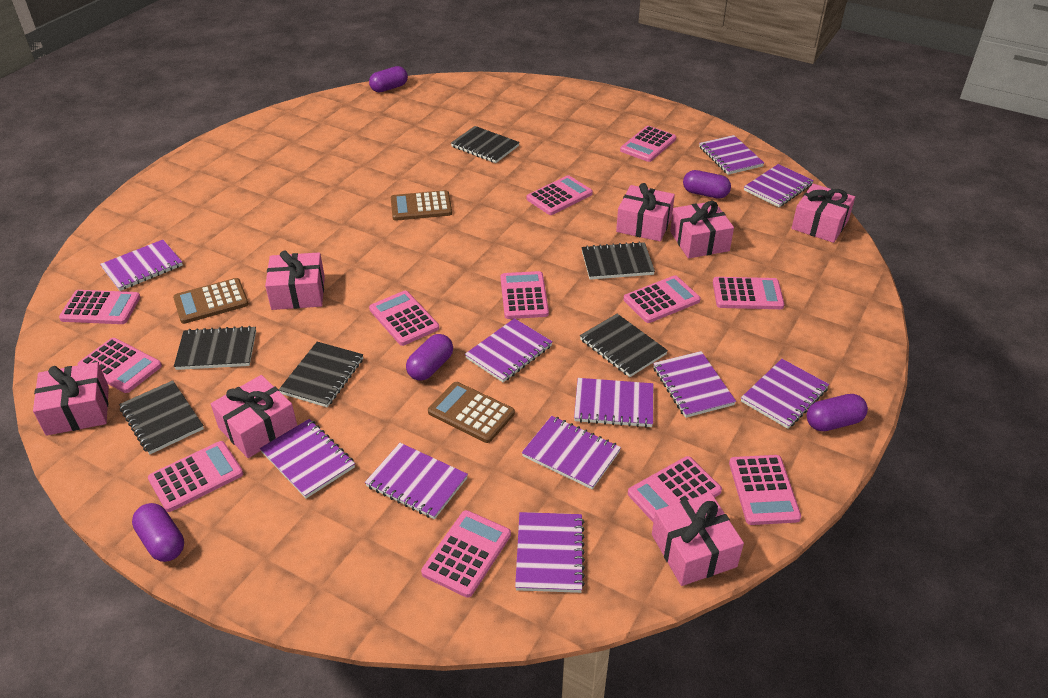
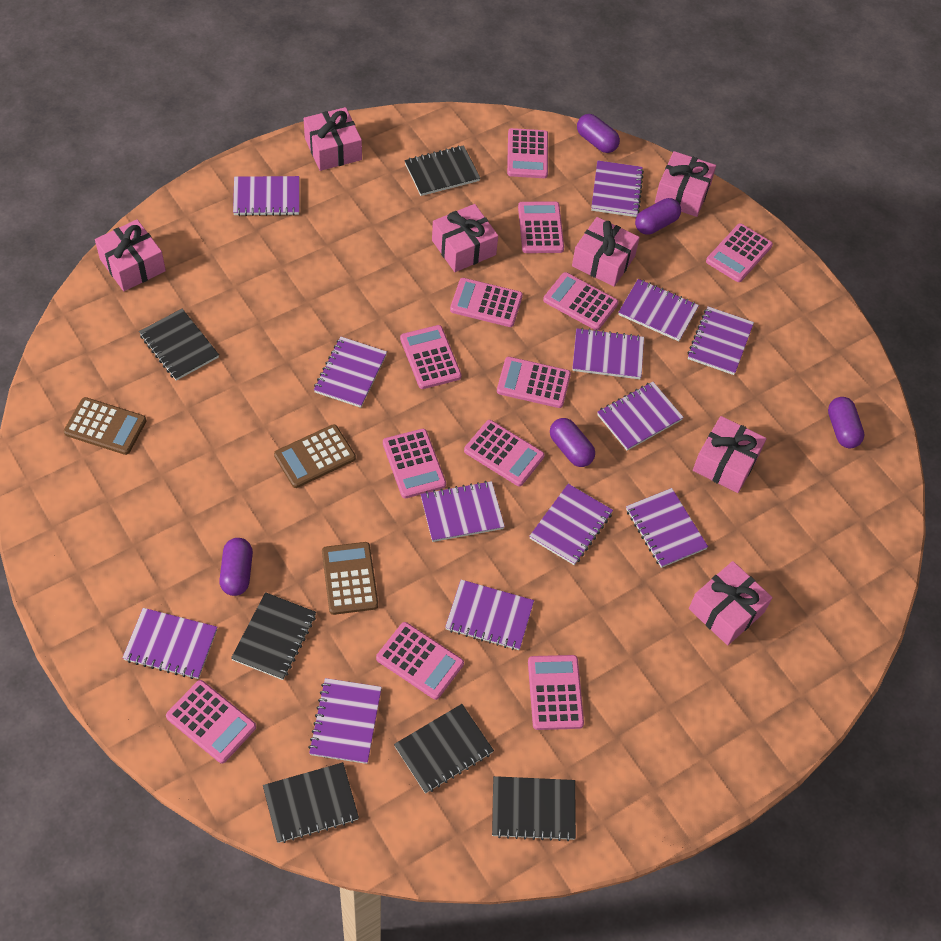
purple notebook: [100,240,183,291] [260,419,355,498] [365,443,468,519] [465,318,553,382] [515,512,585,593] [522,416,621,489] [574,378,653,428] [653,351,736,418] [699,135,764,175] [741,359,829,429] [744,164,814,207] = 11 -> [123,608,217,679] [233,176,299,216] [308,678,382,764] [314,337,387,408] [421,481,505,542] [445,580,534,650] [530,484,613,565] [572,328,644,379] [591,161,644,217] [597,382,684,451] [618,279,699,341] [626,488,708,568] [687,306,754,375] = 13

